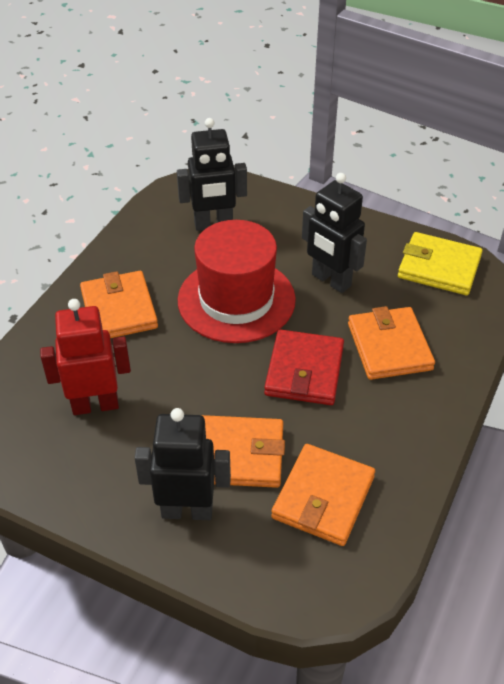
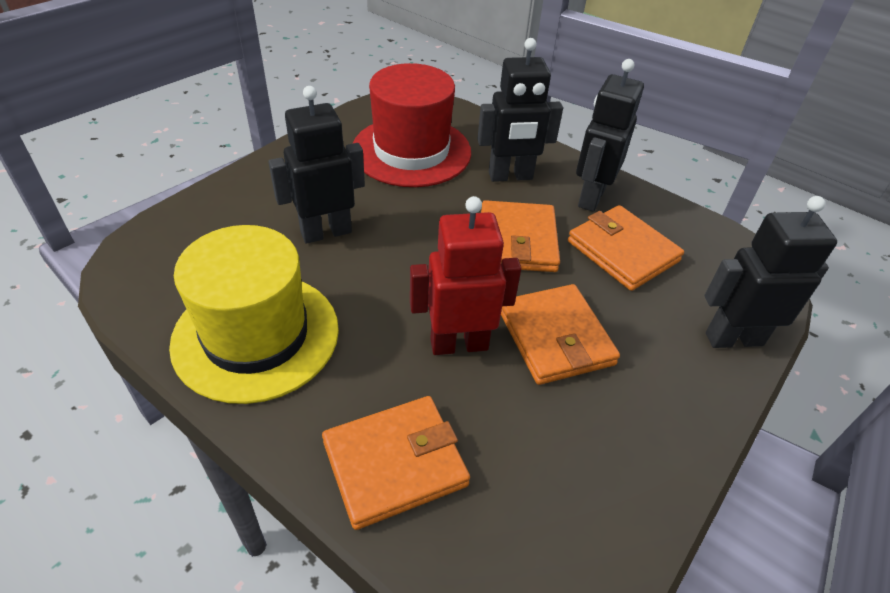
black robot: [135,408,231,520] [177,118,247,231] [302,173,367,293] = 3 -> [269,86,365,244] [477,38,563,182] [576,59,644,212] [704,196,837,348] = 4
red wallet: [264,329,344,405] = 1 -> none = 0
yellow hat: none = 0 -> [169,225,339,404] = 1
yellow wallet: [398,232,483,295] = 1 -> none = 0

